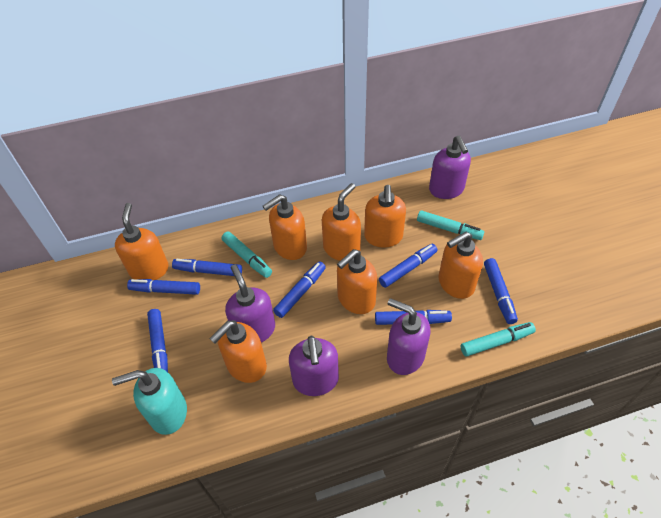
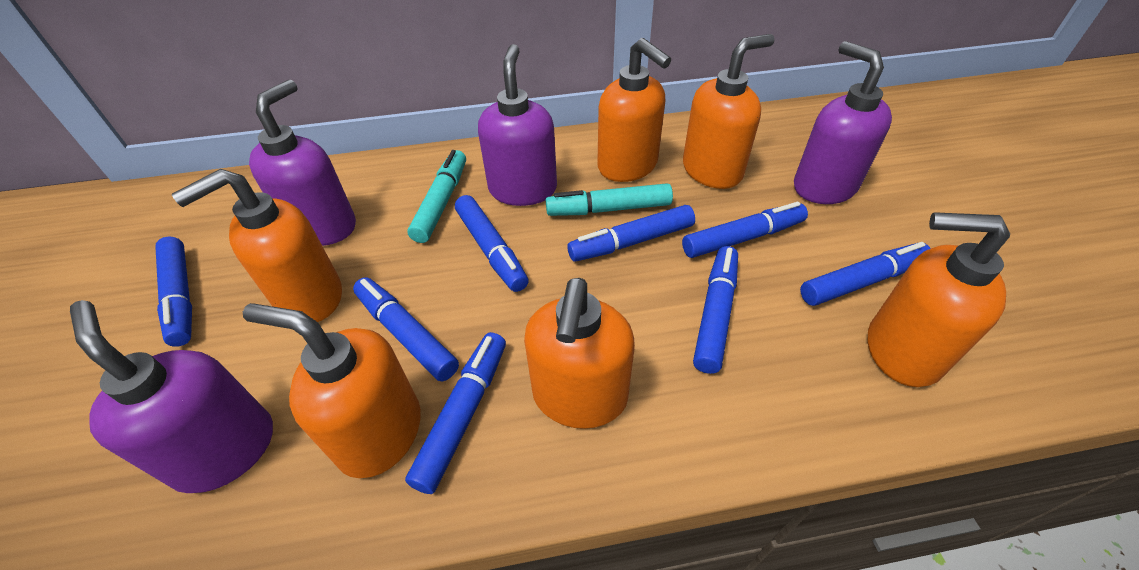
blue marker: [127,279,200,295] [147,309,168,372] [172,259,242,276] [273,261,326,318] [375,310,452,325] [379,244,437,288] [484,258,518,324] = 7 -> [155,236,192,347] [353,277,459,381] [405,332,506,494] [455,195,529,292] [567,205,695,262] [682,202,808,258] [693,246,738,374] [800,242,931,306] = 8
orange soap dispenser: [115,203,169,280] [210,320,267,383] [263,194,307,260] [322,183,361,261] [337,249,377,314] [364,185,406,248] [438,232,483,299] = 7 -> [172,169,342,322] [243,303,421,478] [524,278,635,429] [597,38,672,182] [683,34,775,189] [867,212,1010,387] = 6
turquoise marker: [221,231,272,278] [417,210,484,240] [460,322,536,357] = 3 -> [407,150,466,243] [546,183,673,216] = 2
turquoise soap dispenser: [112,368,187,435] = 1 -> none = 0

